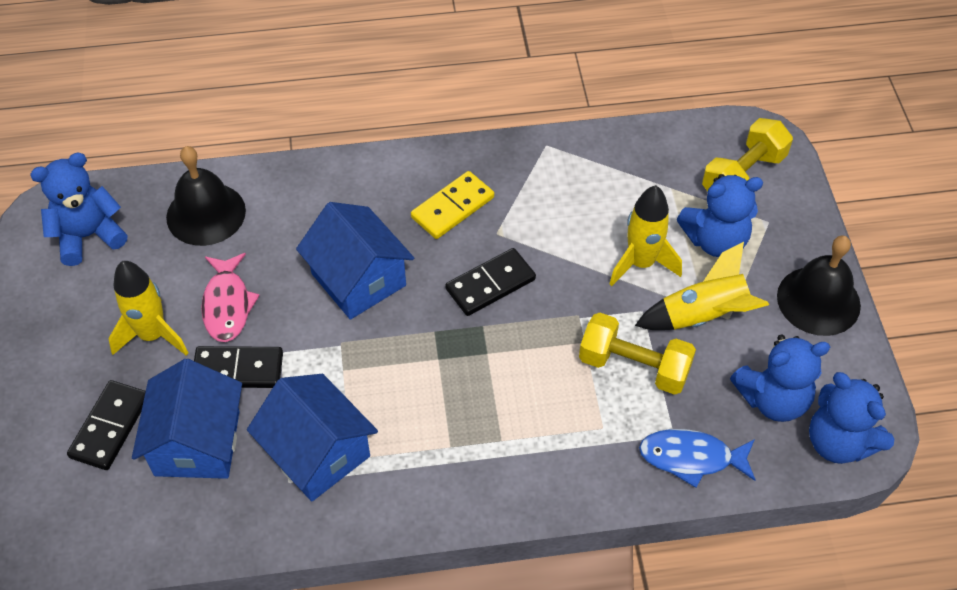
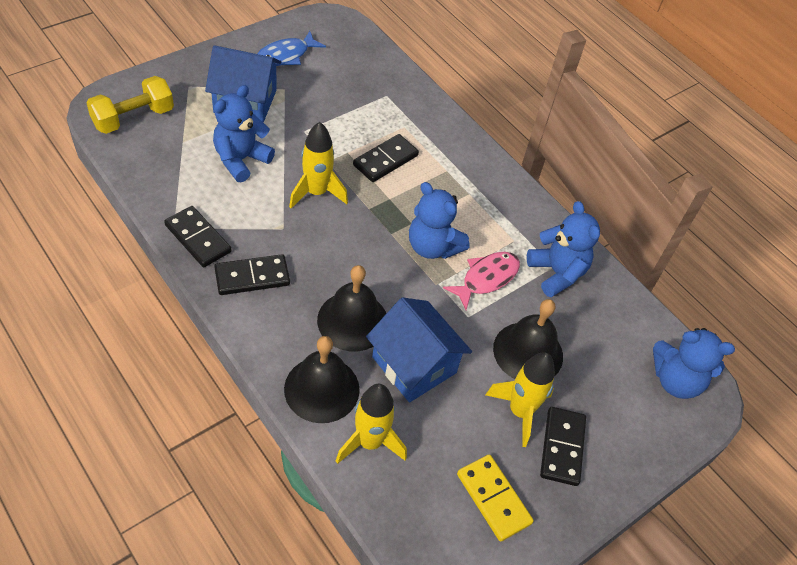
black bell: [166,146,246,246] [777,235,861,336] = 2 -> [284,336,360,423] [317,265,386,351] [493,299,563,379] = 3
black domino: [67,380,146,470] [194,346,283,388] [446,248,536,316] = 3 -> [164,206,231,267] [214,254,290,295] [353,134,419,182] [540,407,586,486] = 4
blue house: [132,359,242,479] [247,374,378,502] [296,202,414,320] = 3 -> [205,45,281,123] [366,297,472,402] = 2
yellow dumbbell: [579,313,696,395] [702,118,793,191] = 2 -> [86,76,174,134] = 1

